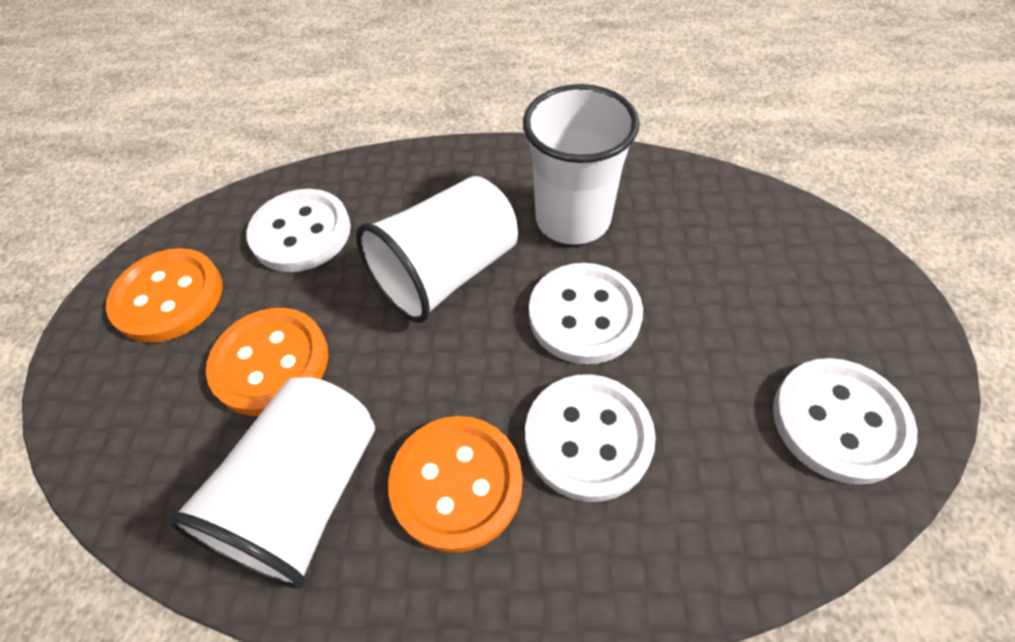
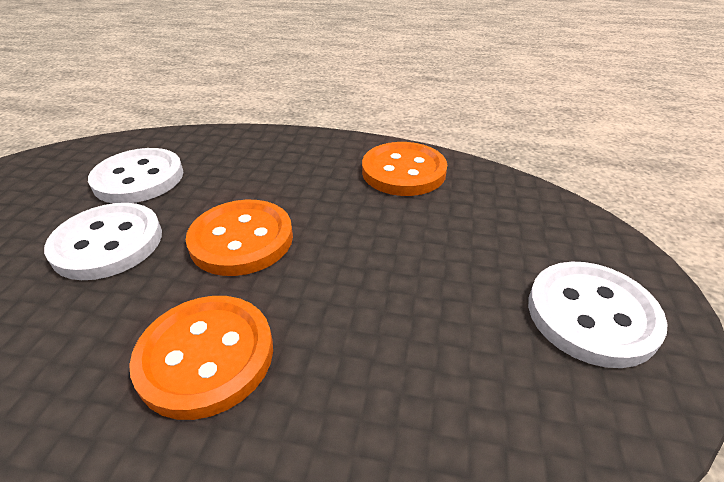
white button: [246,189,351,272] [525,374,656,502] [529,263,643,364] [773,358,917,485] = 4 -> [44,203,162,280] [88,148,183,203] [528,262,667,368] = 3
white cup: [166,377,375,589] [356,176,518,323] [523,84,640,245] = 3 -> none = 0

